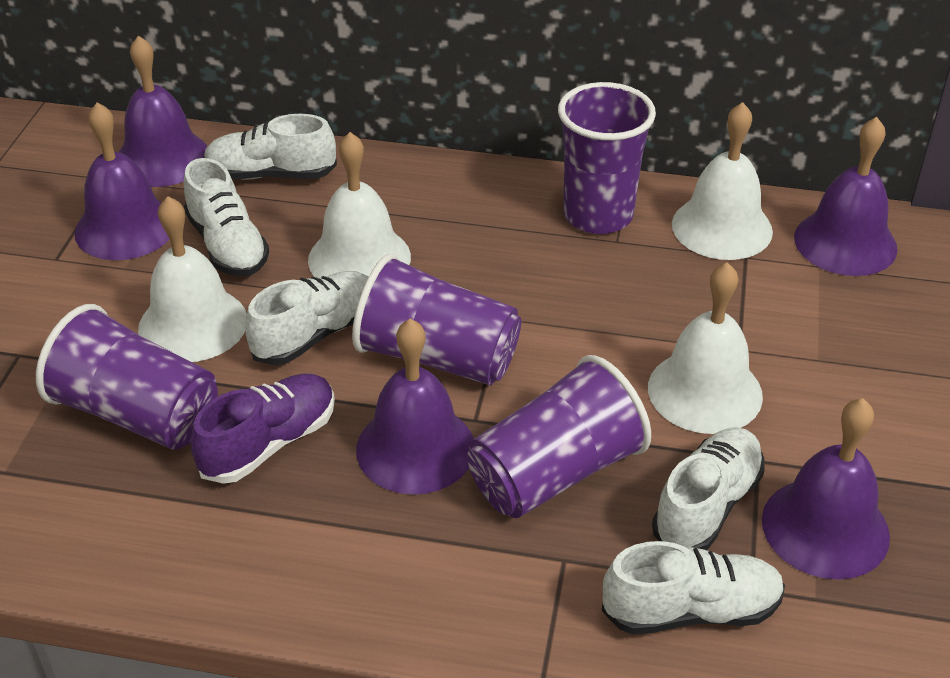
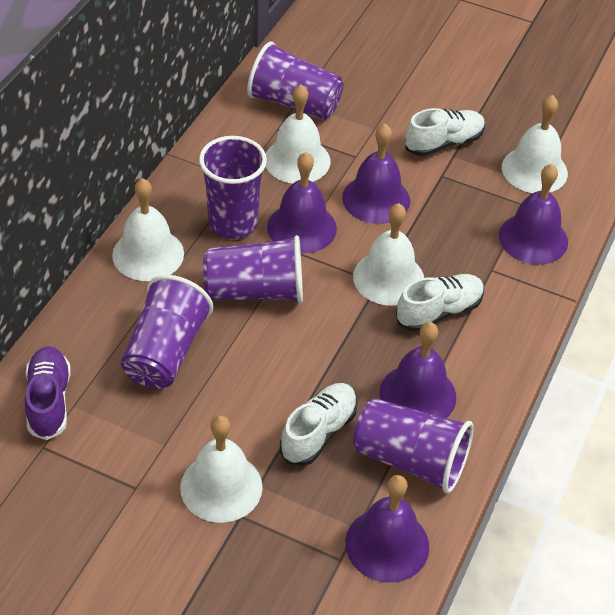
purple cup: [36,304,218,450] [352,254,521,385] [467,355,651,518] [558,82,656,234] = 4 -> [121,275,213,389] [199,136,267,239] [203,235,303,303] [247,41,344,120] [353,398,474,494] = 5
white bell: [138,196,247,362] [308,132,411,279] [648,262,763,434] [672,102,773,260] = 4 -> [112,178,184,281] [180,415,263,523] [265,85,330,184] [353,203,424,306] [502,95,568,193] = 5
white shoe: [184,158,269,276] [204,114,337,180] [245,271,368,365] [602,541,785,635] [652,427,765,550] = 5 -> [280,383,358,466] [396,274,485,332] [405,108,485,156] = 3

